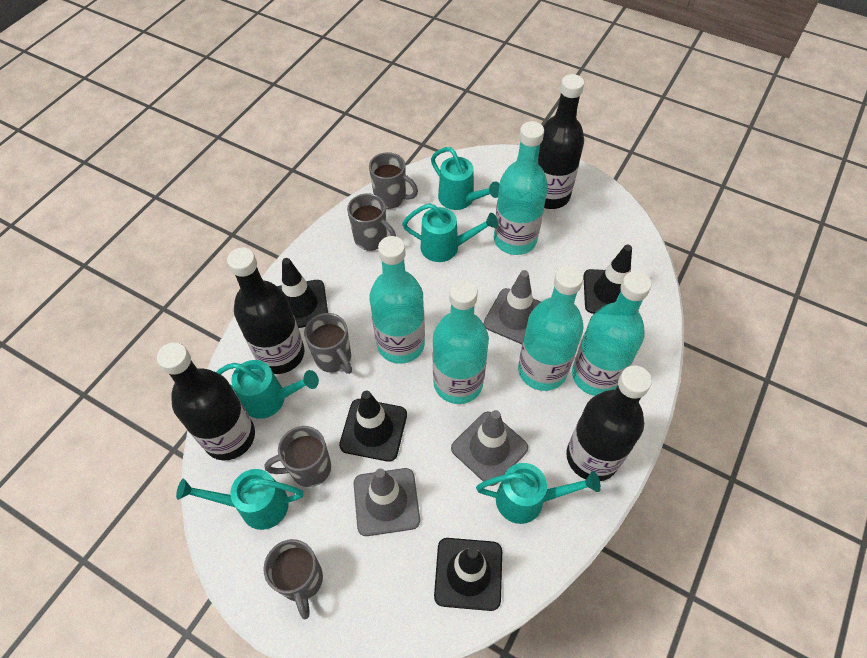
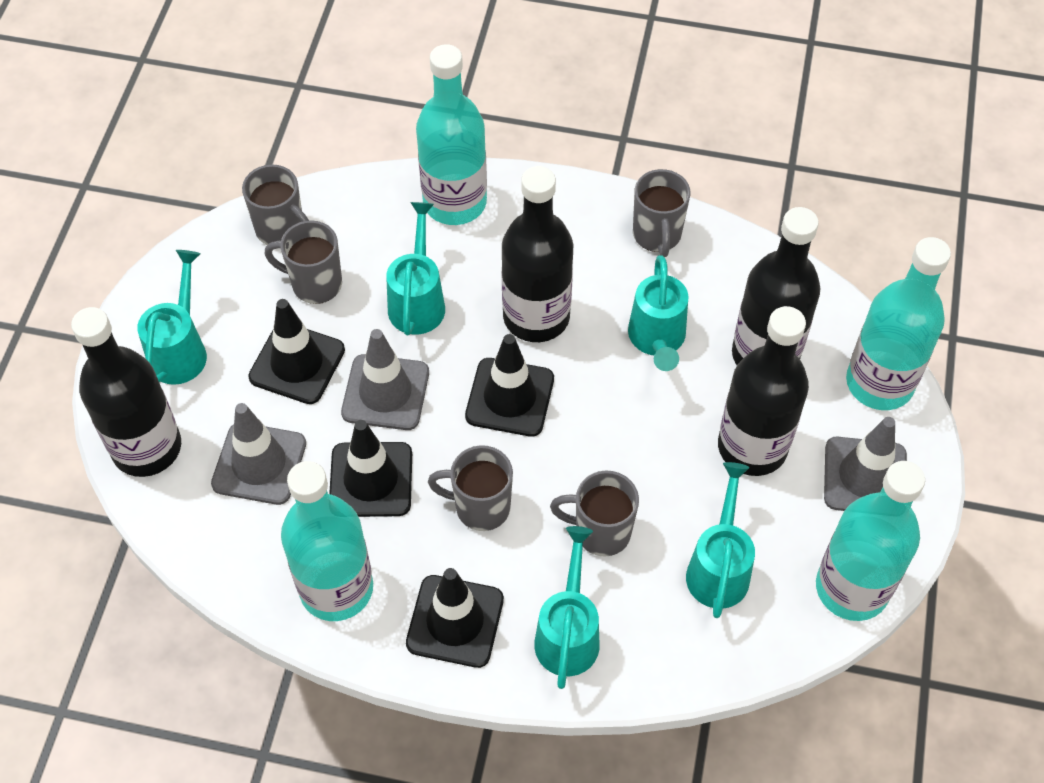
turquoise bottle: [369,236,425,364] [433,280,489,404] [494,121,548,255] [518,265,584,391] [572,271,652,396] = 5 -> [281,461,373,621] [416,44,487,225] [816,461,925,621] [846,237,951,410] = 4

